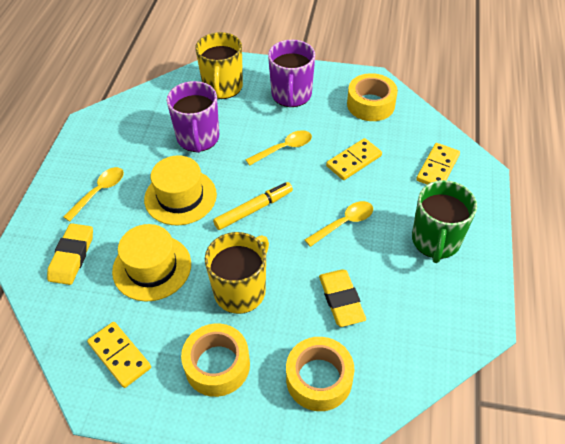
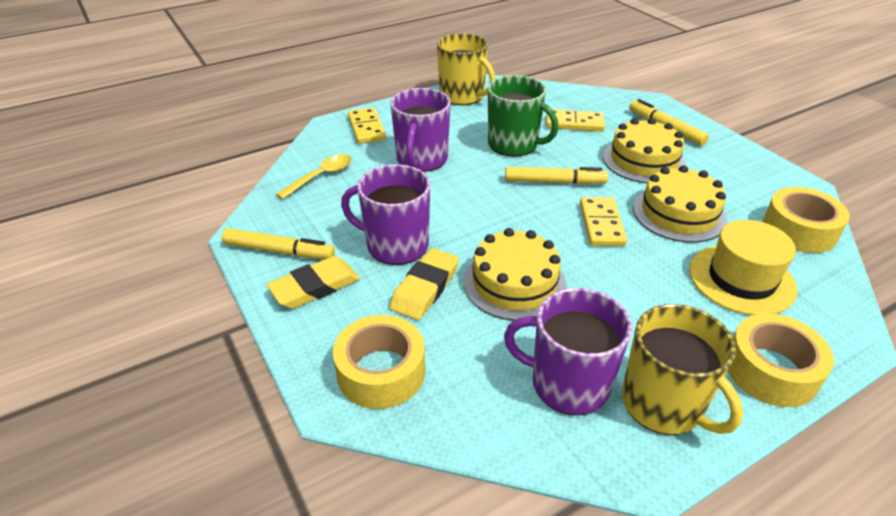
purple mug: [167,81,219,153] [268,40,315,107] = 2 -> [341,164,430,265] [390,88,451,172] [504,288,632,415] = 3
yellow cake: none = 0 -> [464,228,567,321] [603,118,686,183] [633,165,727,243] = 3
yellow hat: [112,224,191,301] [144,156,217,226] = 2 -> [689,220,797,315] = 1
yellow marker: [213,182,293,230] = 1 -> [222,228,335,259] [505,167,608,184] [629,99,709,146] = 3
yellow spoon: [63,167,124,221] [245,130,312,166] [305,201,373,247] = 3 -> [276,154,352,199] = 1

